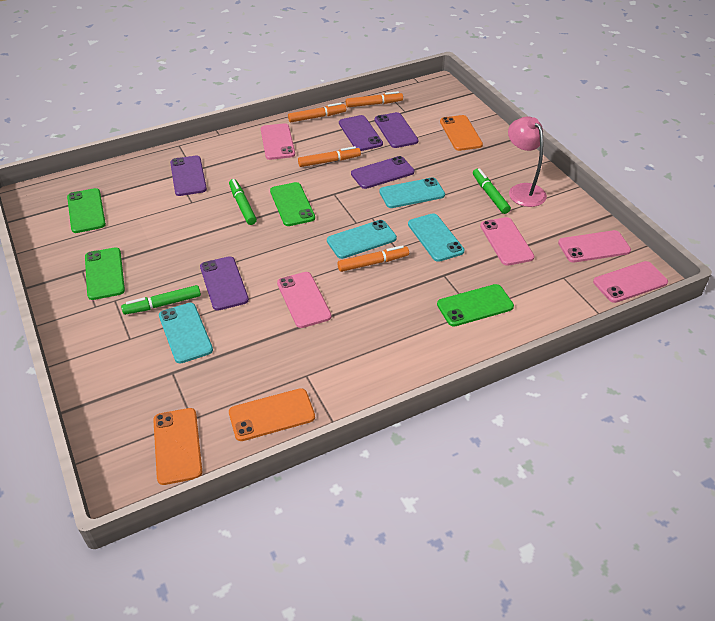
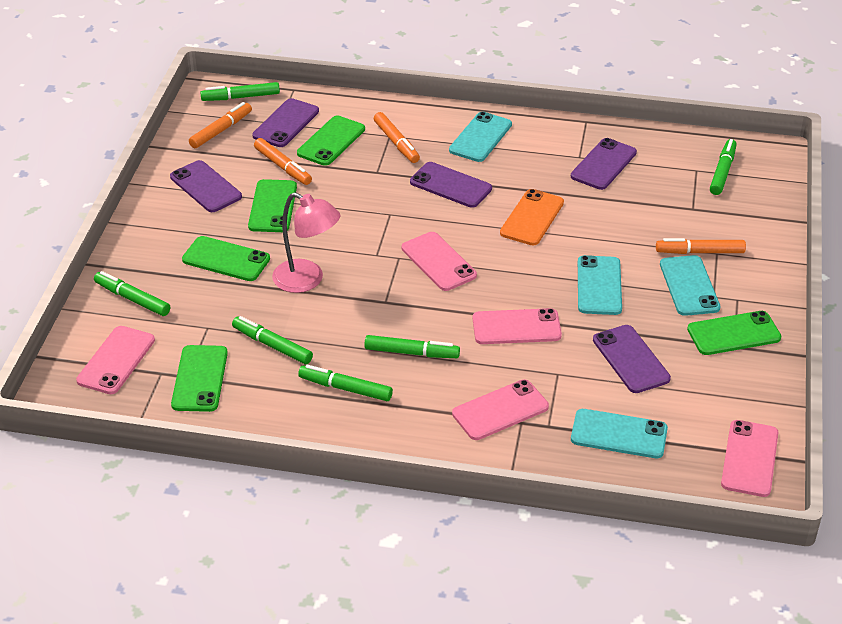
green marker: [121,285,201,315] [229,179,257,225] [473,168,511,214] = 3 -> [94,271,170,316] [200,82,280,101] [232,316,313,364] [298,365,393,401] [364,335,460,358] [710,139,737,195] = 6
green phone: [67,188,106,233] [85,247,125,300] [270,182,315,226] [437,284,514,327] = 4 -> [171,345,228,412] [182,236,270,281] [248,179,297,232] [297,116,365,166] [687,311,781,355] = 5
orange phone: [153,408,202,485] [229,388,315,441] [440,115,483,151] = 3 -> [500,189,564,245] = 1

